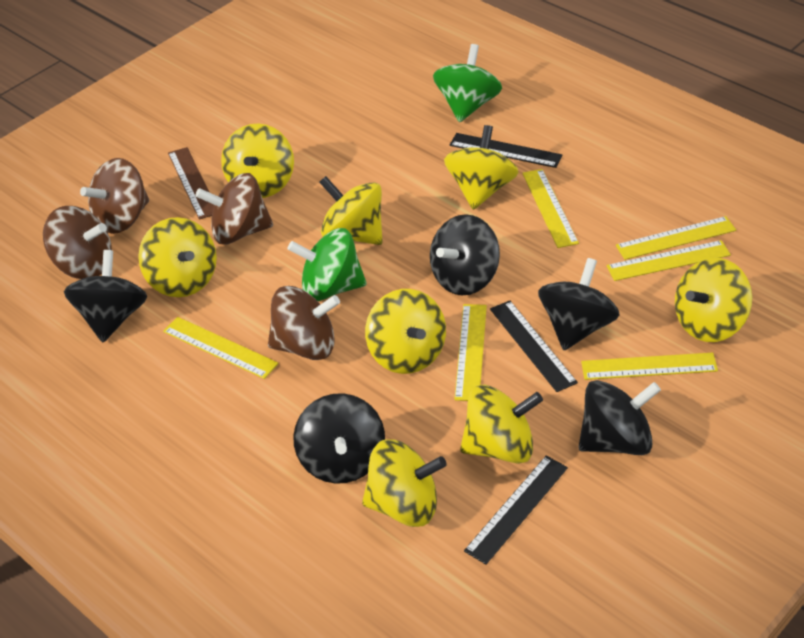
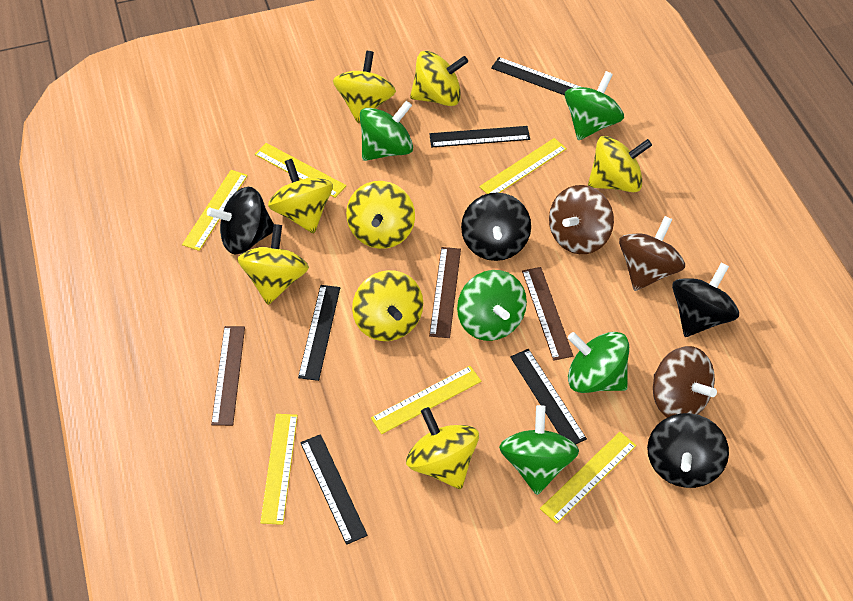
black ruler: [450,133,562,168] [464,456,568,565] [490,300,578,392] = 3 -> [298,285,340,381] [300,434,368,545] [429,126,530,147] [491,57,580,95] [510,349,587,444] = 5
black spinning top: [64,250,147,342] [293,393,385,484] [430,214,500,295] [538,258,620,350] [578,380,661,455] = 5 -> [207,187,274,254] [461,192,531,261] [647,413,729,488] [672,262,739,337] = 4
brown ruler: [168,147,214,220] = 1 -> [211,326,245,426] [429,247,461,338] [522,267,573,361] = 3
brown spinning top: [43,206,112,279] [80,158,149,234] [196,173,273,245] [268,286,340,360] = 4 -> [549,185,614,254] [619,216,685,291] [653,346,717,418] = 3
green spinning top: [288,228,367,301] [433,44,502,122] = 2 -> [360,101,413,161] [457,270,527,341] [499,405,579,495] [565,71,624,140] [568,332,629,393] = 5

